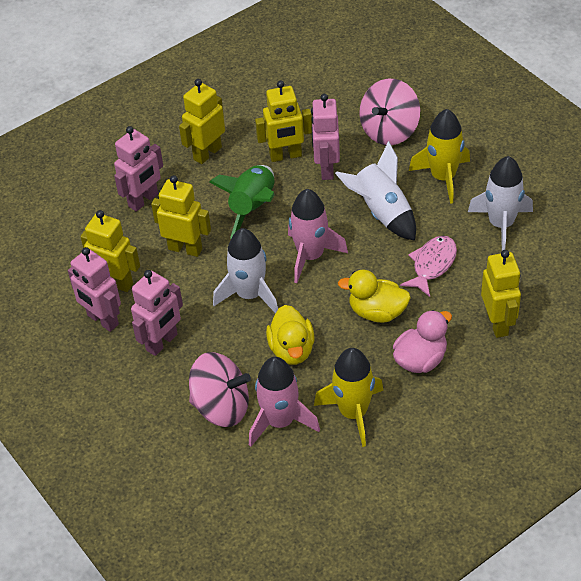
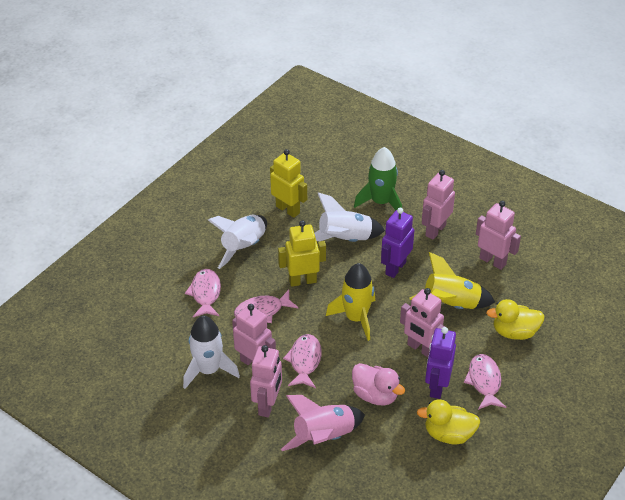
pink fish: [400,236,457,297] = 1 -> [185,269,221,317] [234,290,299,323] [283,334,322,388] [464,354,506,410] = 4
pink robot: [68,247,121,332] [114,126,163,212] [131,270,183,356] [311,94,340,180] = 4 -> [232,304,276,365] [250,345,282,417] [400,288,445,357] [422,170,455,240] [476,201,521,270] = 5
pink rocket: [249,357,320,447] [288,189,348,283] = 2 -> [281,395,365,451] = 1
pink spinning top: [189,352,251,427] [359,79,420,145] = 2 -> none = 0
purple robot: none = 0 -> [381,208,414,278] [425,327,456,399] = 2
yellow robot: [80,210,140,292] [151,175,211,257] [179,79,225,164] [255,81,312,162] [481,250,521,338] = 5 -> [270,149,307,218] [278,220,326,287] = 2

